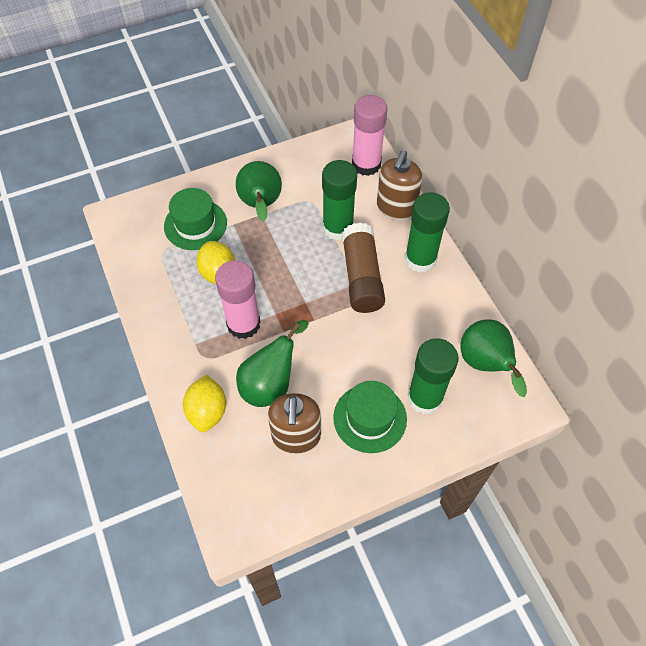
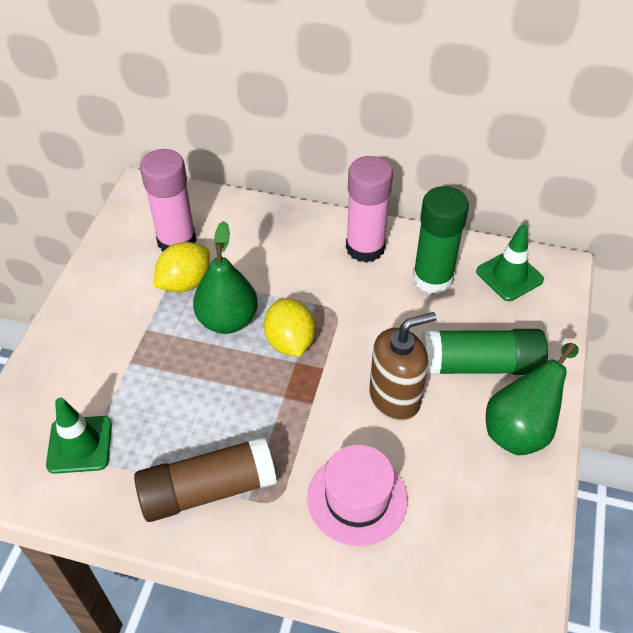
brown soap dispenser: [268,393,321,454] [377,150,422,220] = 2 -> [369,312,437,421] = 1
green glue stick: [322,160,357,240] [405,192,450,273] [407,338,458,414] = 3 -> [413,186,469,294] [421,329,548,375] = 2
green hat: [164,188,227,250] [333,381,407,453] = 2 -> none = 0
green pear: [236,161,282,221] [236,320,309,407] [460,319,527,397] = 3 -> [193,221,258,334] [486,343,579,455] = 2
green traffic cone: none = 0 -> [46,398,112,474] [476,224,544,301] = 2
pink hat: none = 0 -> [308,445,408,546] = 1

